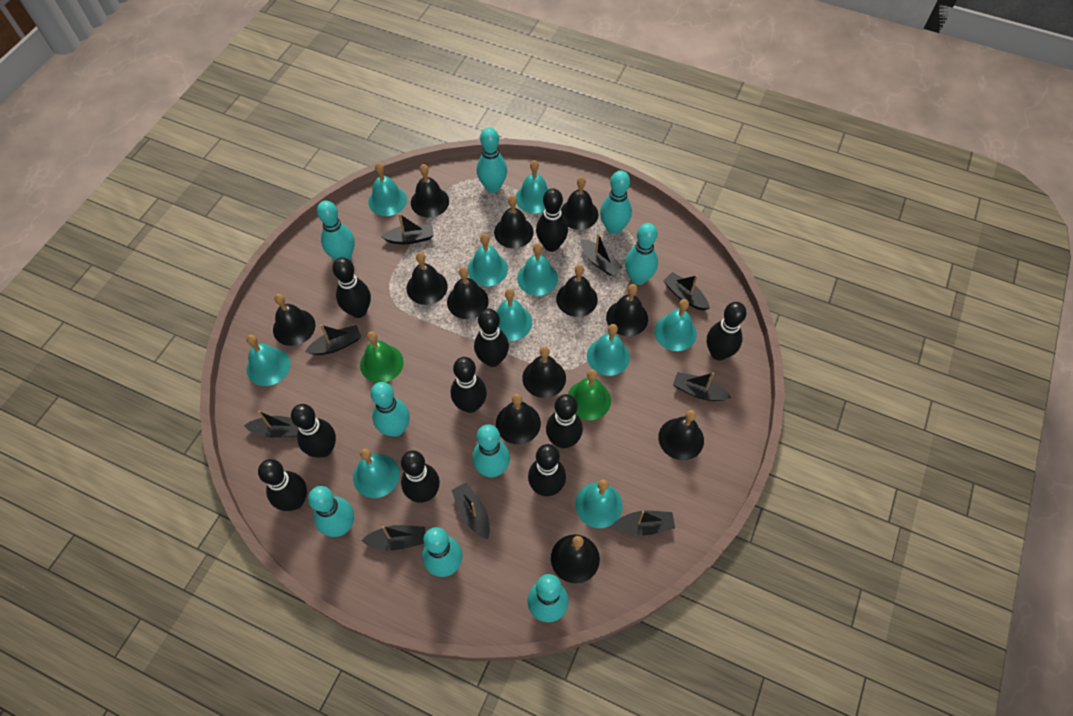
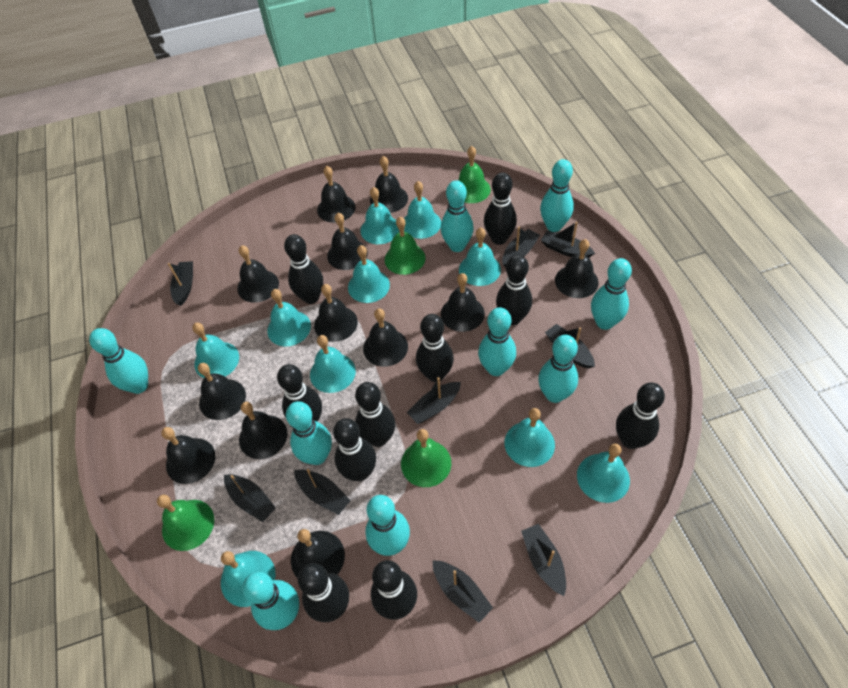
green bell: [360,331,404,383] [568,369,611,421] = 2 -> [157,495,214,551] [385,217,426,275] [401,429,451,487] [458,146,491,203] = 4

